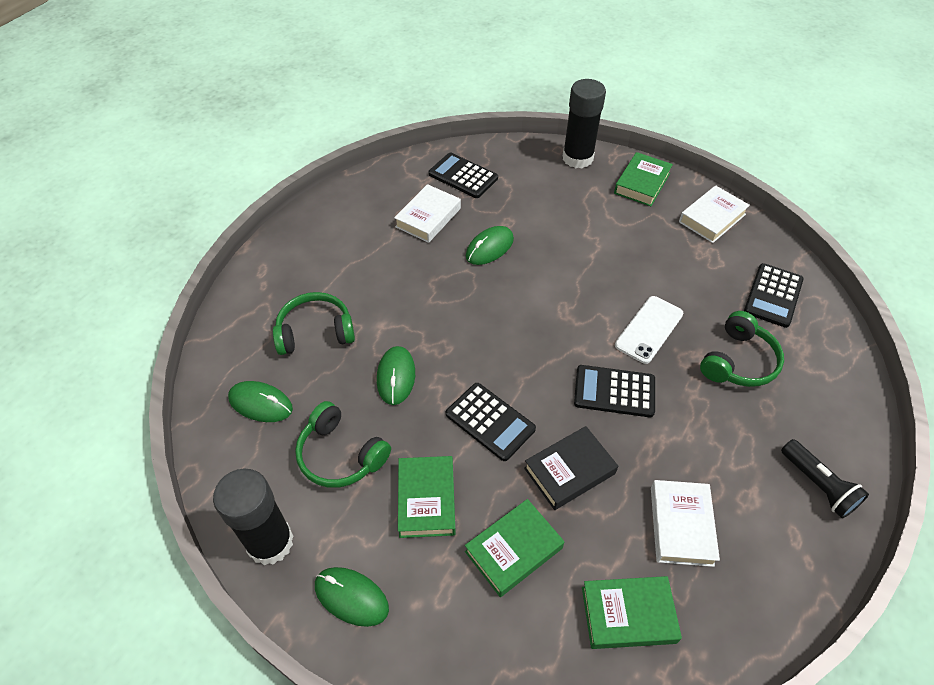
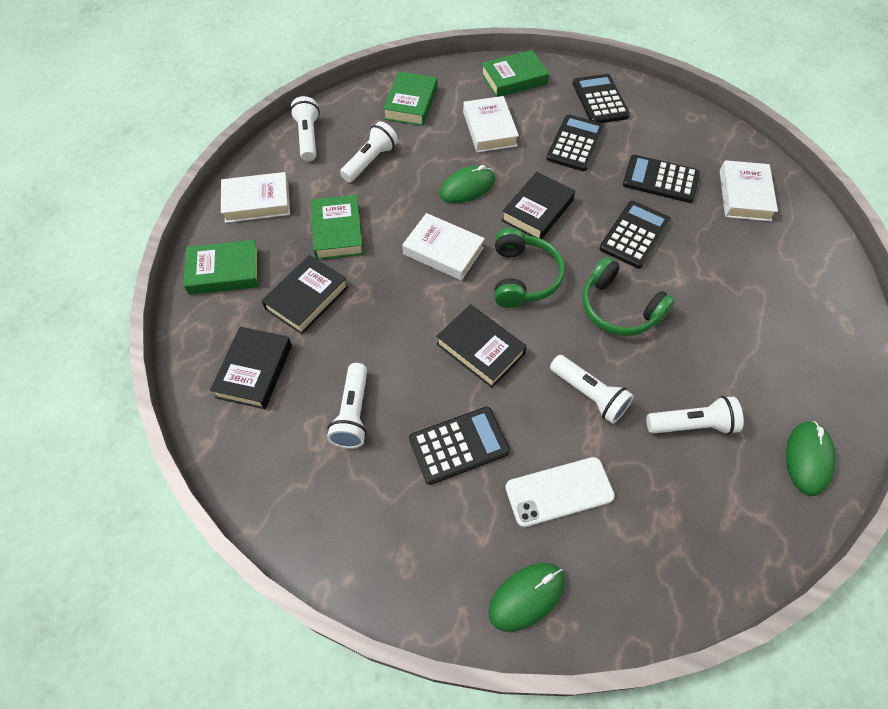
black book: [524,426,618,510] = 1 -> [210,327,292,409] [262,255,348,334] [436,304,527,388] [501,172,575,239] = 4
black calculator: [429,153,498,198] [446,383,536,461] [574,365,655,417] [744,263,804,328] = 4 -> [409,407,510,485] [546,114,605,171] [573,74,630,123] [599,201,671,269] [623,154,700,203] = 5
black flashlight: [781,439,869,518] = 1 -> none = 0
black glue stick: [213,469,294,565] [563,79,606,168] = 2 -> none = 0
green headphones: [273,292,355,355] [295,401,391,488] [700,311,784,387] = 3 -> [494,228,565,308] [582,257,675,336] = 2
green mouse: [228,381,293,422] [315,567,389,627] [377,346,415,405] [466,226,514,265] = 4 -> [440,165,495,203] [489,563,565,632] [786,421,836,496] = 3
white book: [394,184,461,243] [651,480,720,567] [679,185,750,243] = 3 -> [221,172,290,223] [402,213,485,281] [463,96,519,153] [720,160,778,221] = 4
white flashlight: none = 0 -> [290,96,320,161] [327,363,367,449] [340,121,398,182] [550,355,634,424] [646,396,743,435] = 5

